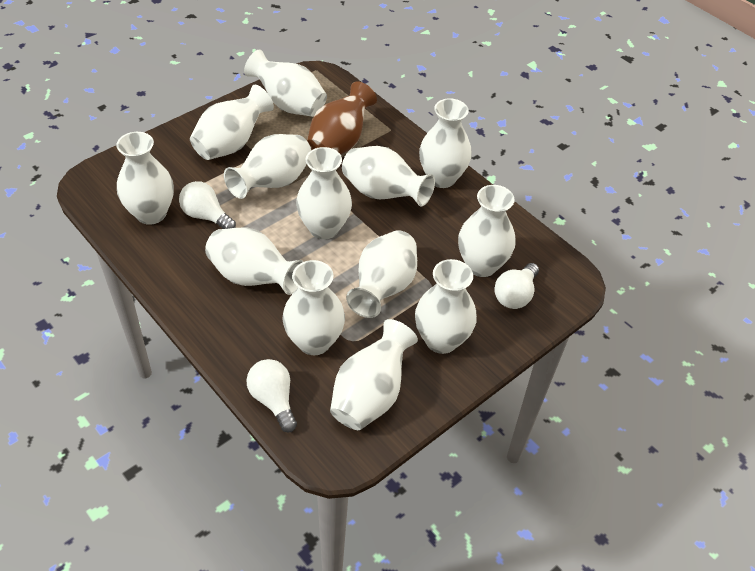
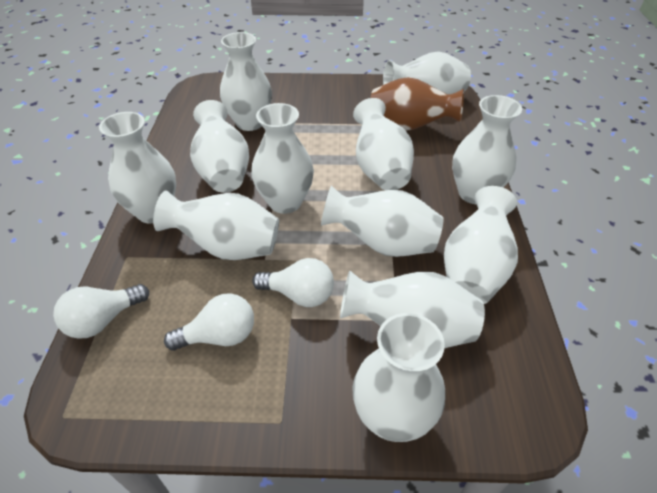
white vase: [116,132,174,225] [190,85,274,160] [205,227,304,295] [224,134,311,199] [244,50,327,117] [282,260,345,355] [296,147,352,239] [330,319,418,430] [342,146,435,206] [346,230,417,318] [415,259,477,354] [419,98,472,188] [458,185,515,277] = 13 -> [99,112,176,223] [153,190,279,260] [190,100,249,193] [220,32,272,131] [251,103,314,214] [321,186,443,257] [340,270,485,348] [352,313,445,442] [353,98,414,190] [383,52,471,94] [444,186,518,304] [452,95,522,204] = 12

